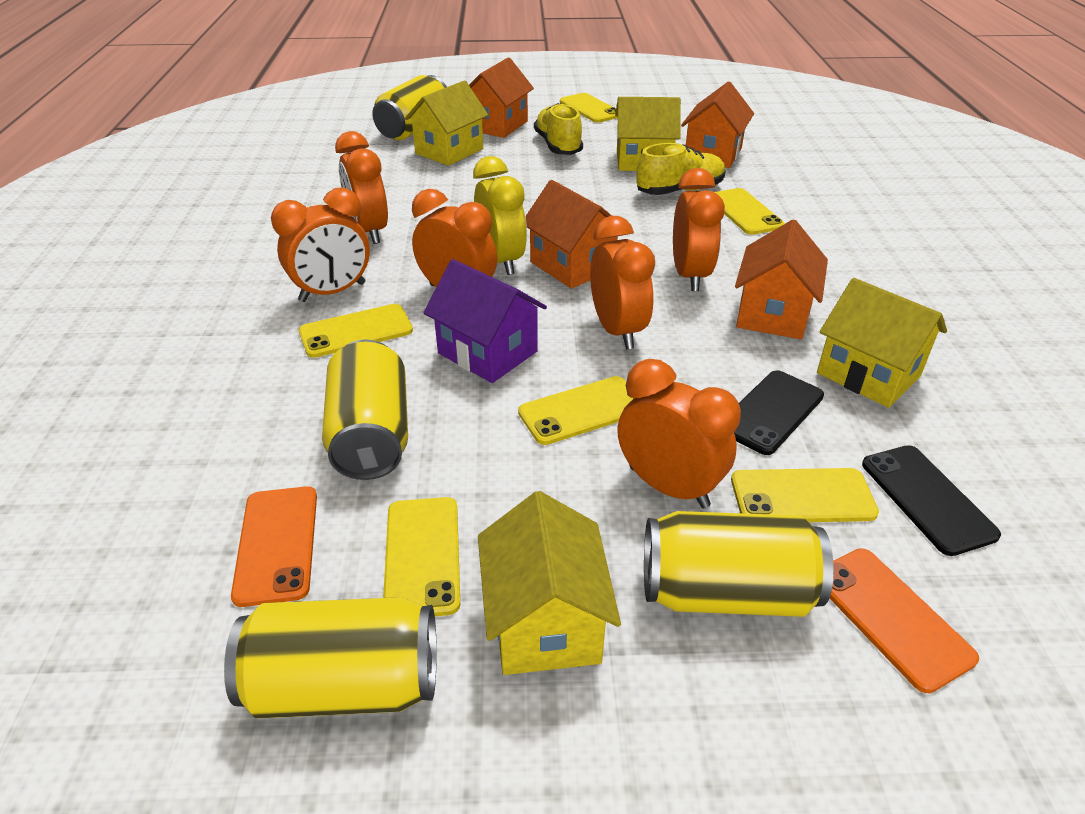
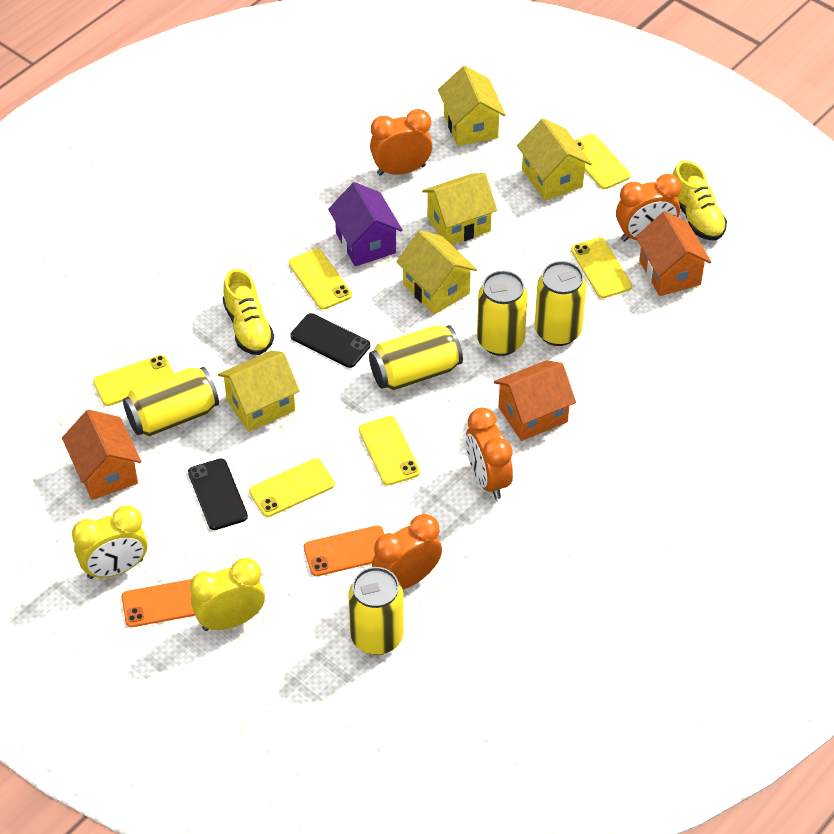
orange clock: [271,187,370,302] [335,131,388,244] [412,189,497,287] [590,216,655,349] [617,359,741,508] [673,168,725,291] = 6 -> [370,109,433,176] [372,514,442,590] [466,407,513,499] [616,174,681,242] = 4
orange house: [469,57,534,138] [525,180,618,289] [681,81,754,168] [735,220,828,339] = 4 -> [62,409,141,500] [494,360,576,441] [636,211,712,296] = 3
yellow can: [224,597,437,718] [322,339,408,480] [372,75,447,140] [644,511,834,617] = 4 -> [123,367,219,437] [348,567,404,655] [369,325,463,391] [477,271,528,356] [535,261,586,346] = 5
yellow clock: [473,156,527,275] = 1 -> [72,505,148,579] [190,558,265,631] = 2
yellow house: [405,80,488,166] [478,491,621,675] [615,97,681,171] [817,278,947,408] = 4 -> [218,351,300,432] [396,230,477,315] [422,173,497,245] [438,66,506,146] [517,118,592,201] = 5

